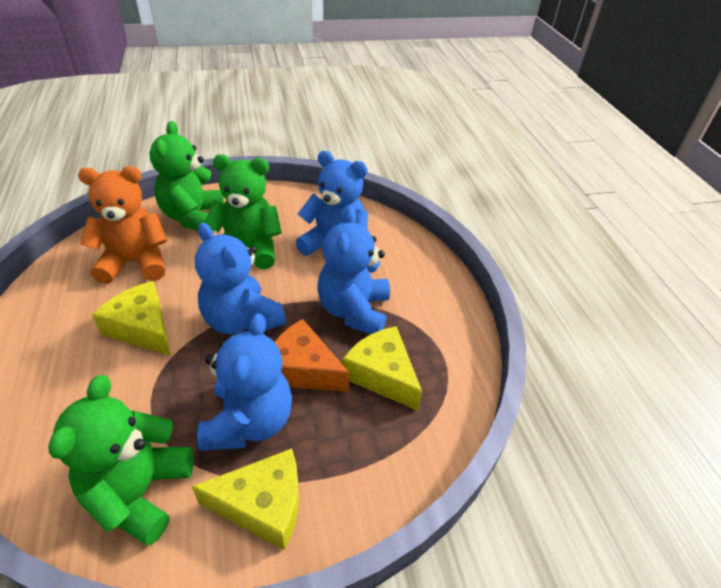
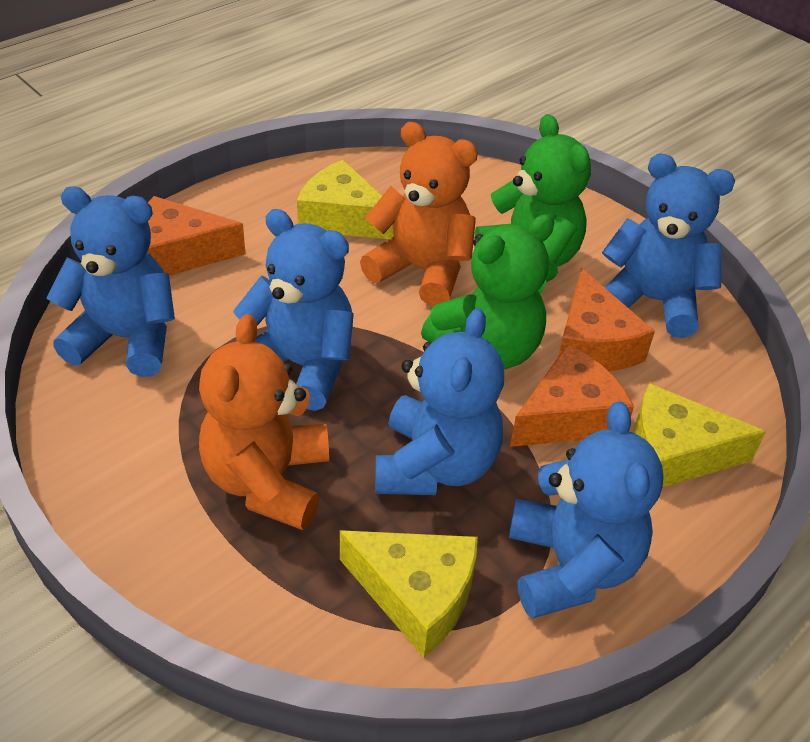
blue teddy bear: [195,223,286,334] [197,313,292,451] [295,151,368,256] [317,207,390,334] = 4 -> [46,186,175,377] [233,209,354,411] [375,308,504,495] [509,401,664,618] [602,154,735,338] = 5
green teddy bear: [48,375,194,545] [149,121,224,233] [204,154,282,269] = 3 -> [421,214,555,369] [475,114,591,283] = 2
orange cheese: [275,319,350,392] = 1 -> [147,196,246,276] [510,344,634,447] [558,268,655,371] = 3
orange teddy bear: [78,166,167,284] = 1 -> [199,314,329,530] [360,122,478,306] = 2

